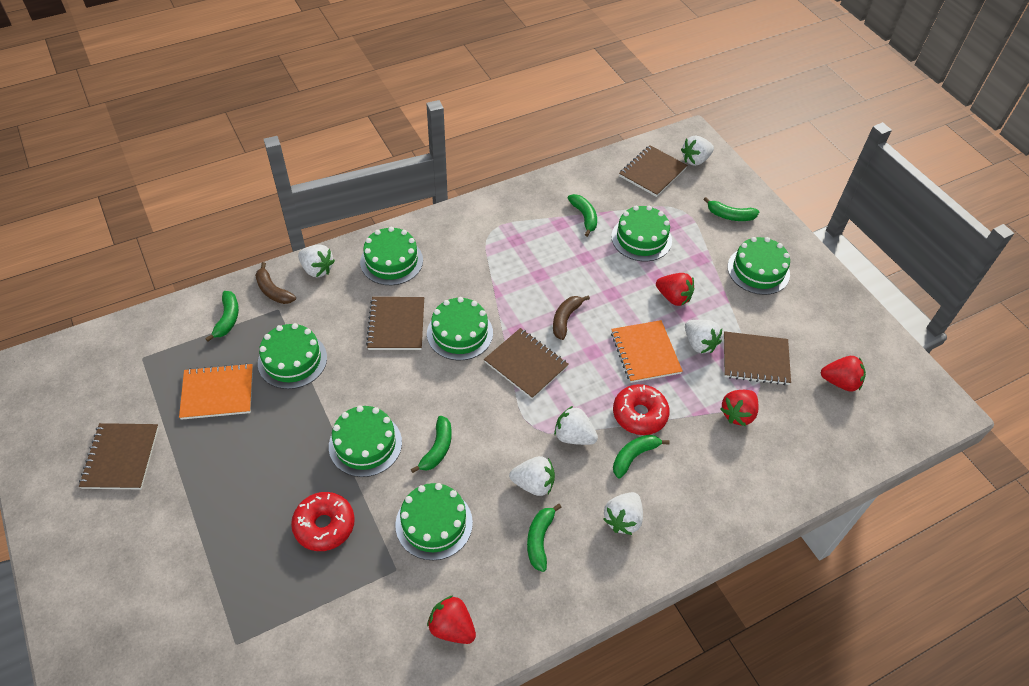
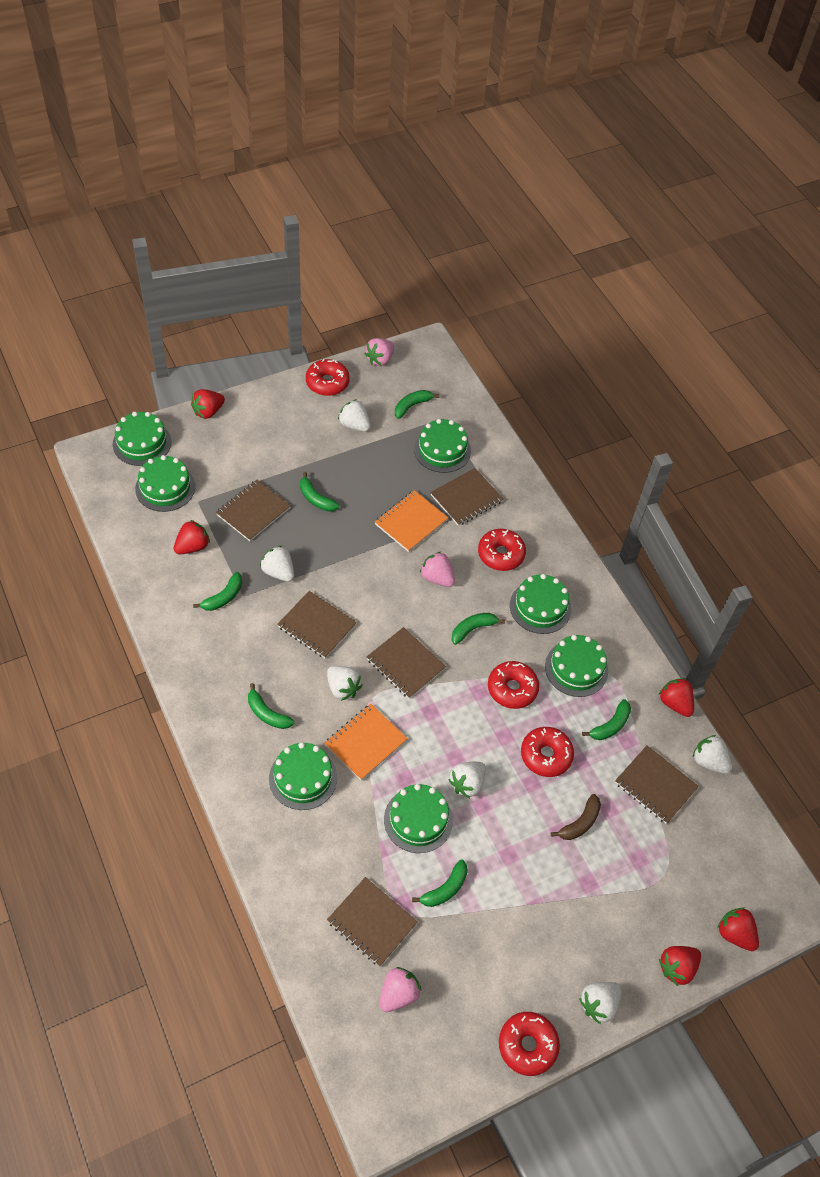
brown banana: [255,262,296,304] [553,295,590,340] = 2 -> [551,794,601,840] = 1
brown notebook: [79,423,159,489] [366,297,424,350] [484,328,569,399] [619,145,688,197] [724,331,791,385] = 5 -> [216,480,291,541] [277,591,357,658] [327,877,418,967] [367,627,446,699] [430,468,503,526] [615,746,699,824] = 6
green banana: [205,291,239,341] [411,416,452,473] [527,504,562,572] [568,194,597,237] [613,435,670,478] [703,197,759,221] = 6 -> [193,572,242,611] [248,683,295,729] [300,472,340,511] [395,390,440,419] [412,859,468,907] [451,613,505,645] [582,699,631,740] = 7
pink strawberry: none = 0 -> [364,338,394,366] [379,967,421,1012] [420,552,455,587] = 3
red donut: [291,492,355,551] [613,384,670,435] = 2 -> [306,359,350,396] [478,529,526,571] [488,661,539,709] [499,1012,560,1076] [521,727,574,777] = 5
red strawberry: [427,595,476,644] [656,273,694,306] [721,390,759,426] [821,356,866,392] = 4 -> [174,520,210,554] [191,389,225,419] [659,678,694,717] [659,946,701,986] [717,907,759,951] = 5

